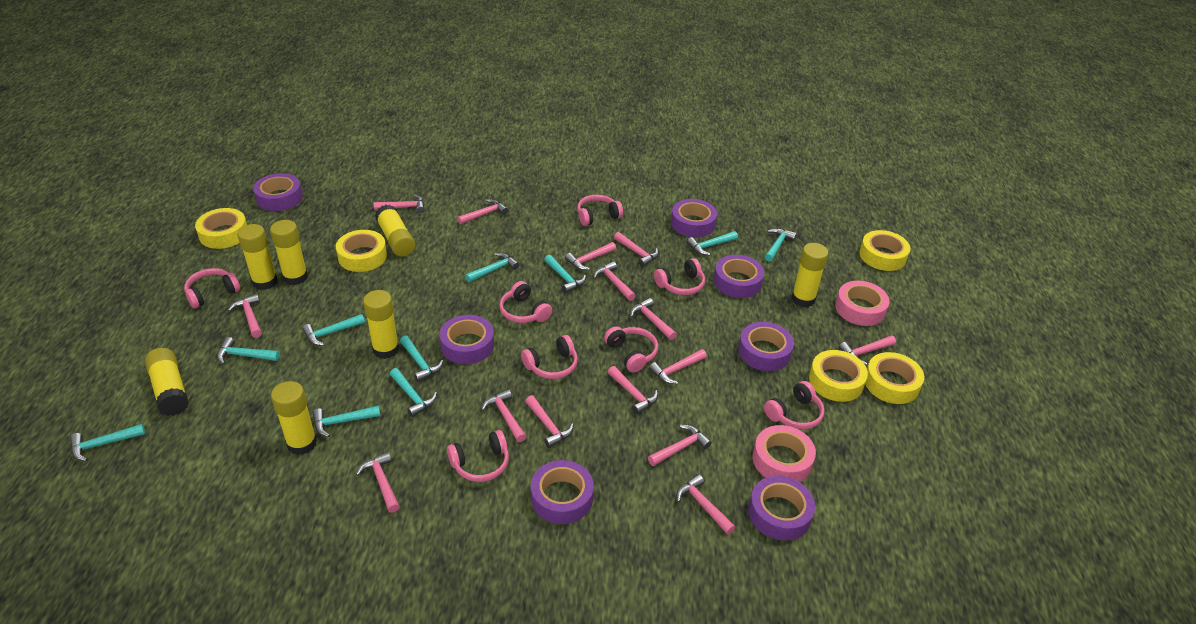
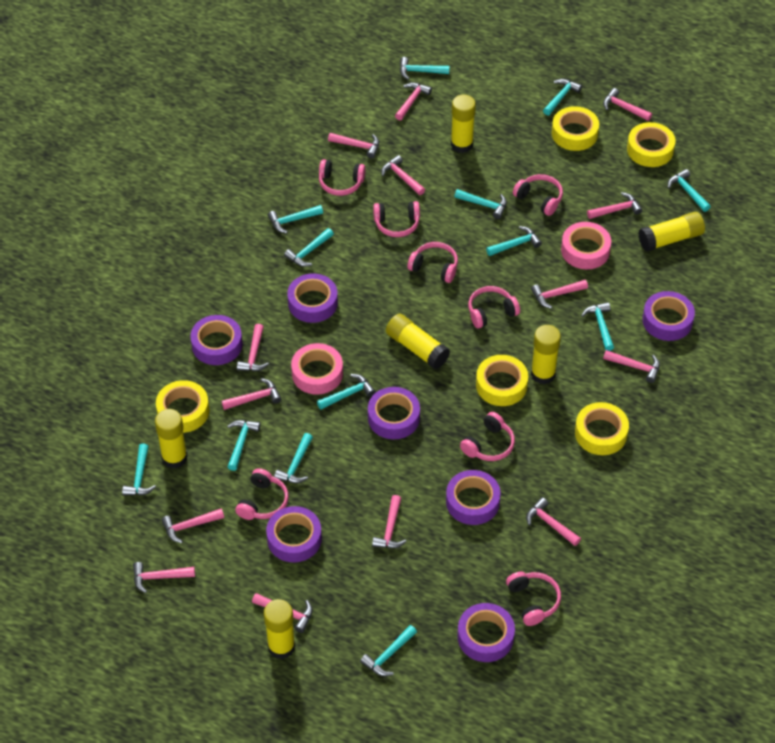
pink hammer: [228,294,262,338] [356,452,400,513] [374,194,425,213] [457,199,508,224] [481,389,527,442] [525,395,574,448] [565,242,616,270] [593,261,636,301] [608,366,658,414] [614,232,659,267] [630,298,677,340] [648,425,712,466] [649,349,707,384] [676,474,736,535] [838,335,896,365] = 15 -> [133,562,195,593] [161,508,224,543] [221,378,281,410] [237,324,269,371] [252,593,313,633] [328,133,379,158] [372,495,407,548] [381,155,425,195] [395,82,432,120] [526,497,581,546] [531,280,588,309] [587,192,642,219] [603,88,652,121] [603,350,660,383] = 14
turquoise hammer: [70,424,145,462] [217,337,280,365] [302,314,365,346] [312,405,380,437] [390,368,437,417] [400,335,443,382] [465,253,519,282] [544,255,586,293] [687,231,738,255] [765,228,797,262] = 10 -> [122,444,156,496] [227,420,261,471] [268,205,323,233] [274,433,313,483] [284,228,334,267] [317,374,375,410] [360,625,417,676] [400,57,450,80] [454,189,507,219] [486,226,542,256] [543,79,582,116] [581,302,614,351] [668,169,711,212] = 13
yellow glue stick: [145,348,189,416] [238,224,278,290] [270,220,308,285] [271,381,317,455] [363,290,399,359] [375,205,415,256] [791,243,829,307] = 7 -> [155,409,187,468] [264,599,295,659] [386,314,450,369] [451,95,476,153] [531,325,561,384] [638,212,705,252] = 6

